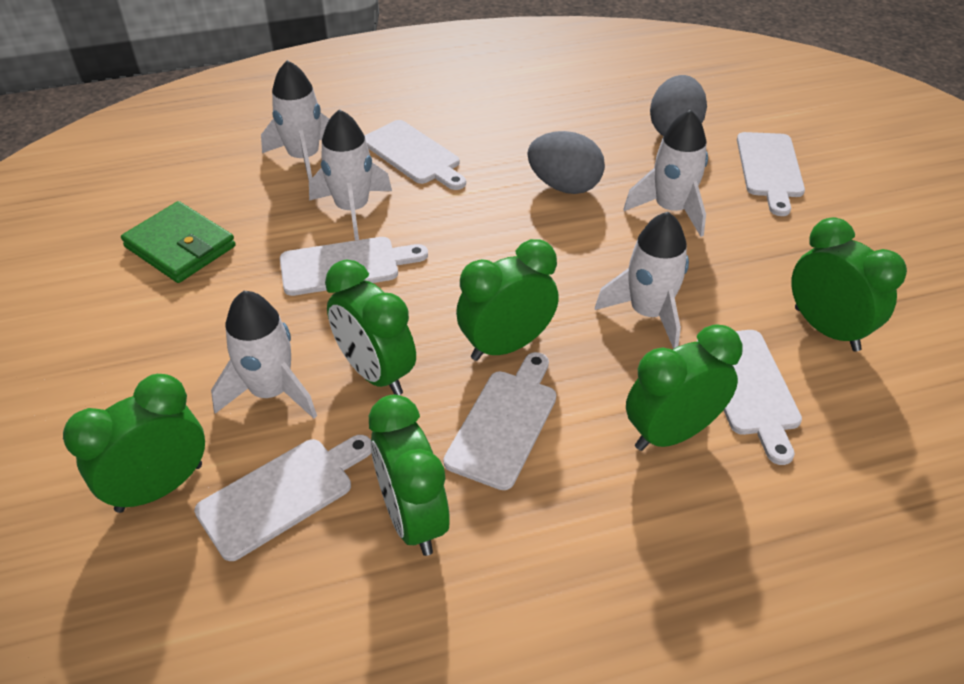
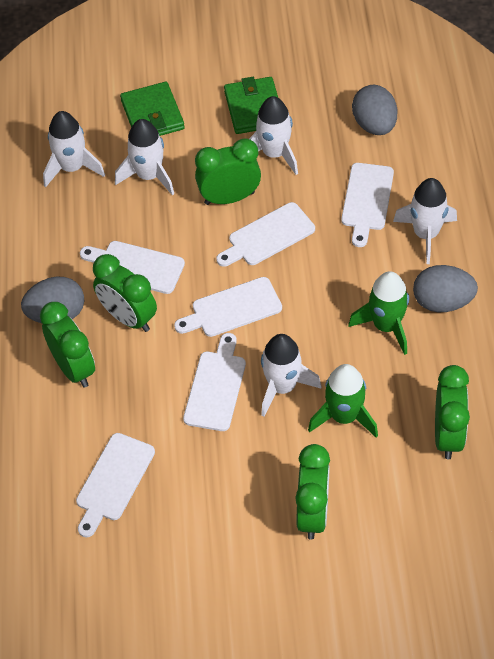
green clock: [63,374,205,513] [325,260,416,395] [369,395,450,556] [456,239,559,361] [626,324,743,451] [791,217,907,352] = 6 -> [40,302,95,388] [93,254,157,332] [195,138,261,205] [295,444,330,540] [435,365,470,459] = 5
green rocket: none = 0 -> [308,364,378,438] [348,271,409,355] = 2
green wallet: [121,201,236,283] = 1 -> [120,82,185,136] [224,77,278,134] = 2
grey egg: [527,131,605,194] [650,75,707,136] = 2 -> [21,277,84,324] [352,85,397,135] [413,265,478,312] = 3

